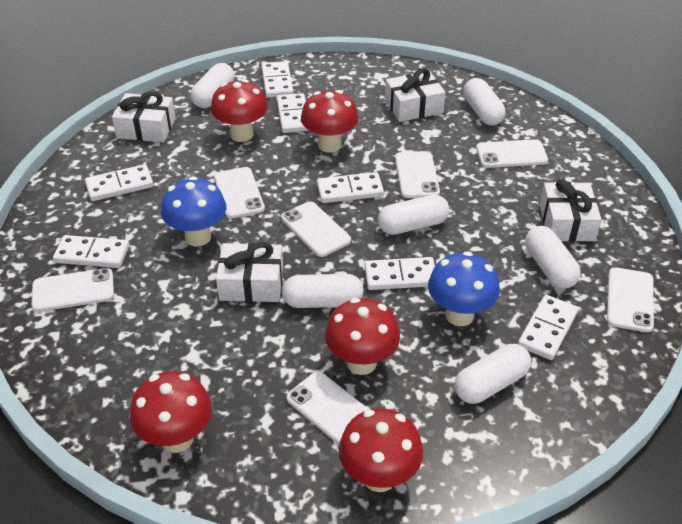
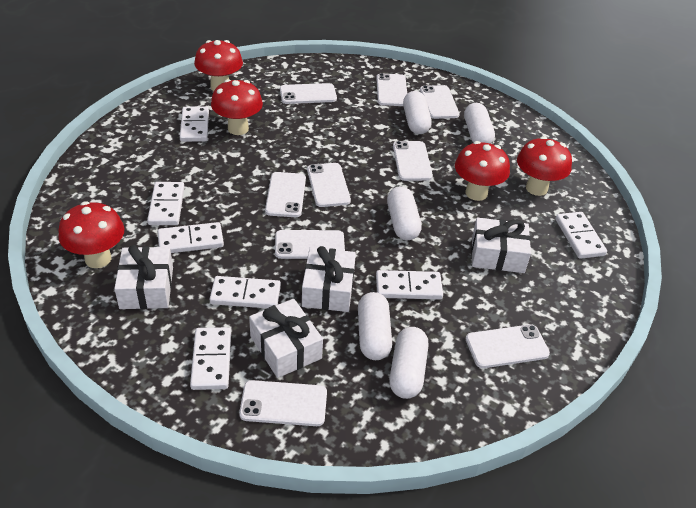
blue mushroom: [161,176,226,246] [428,251,500,326] = 2 -> none = 0
white capsule: [191,63,234,108] [282,274,364,308] [378,195,449,235] [454,344,531,404] [463,78,506,126] [525,226,581,289] = 6 -> [358,292,392,360] [387,186,422,240] [389,327,428,399] [403,91,432,134] [464,103,495,144] = 5
white phone: [31,268,114,312] [214,167,265,218] [281,201,351,257] [286,371,370,445] [395,151,440,198] [476,139,548,168] [607,267,654,332] = 7 -> [239,380,327,426] [265,172,306,217] [275,230,345,259] [280,83,337,104] [307,163,351,207] [376,73,407,106] [393,141,433,181] [420,85,460,119] [466,324,550,368] = 9

